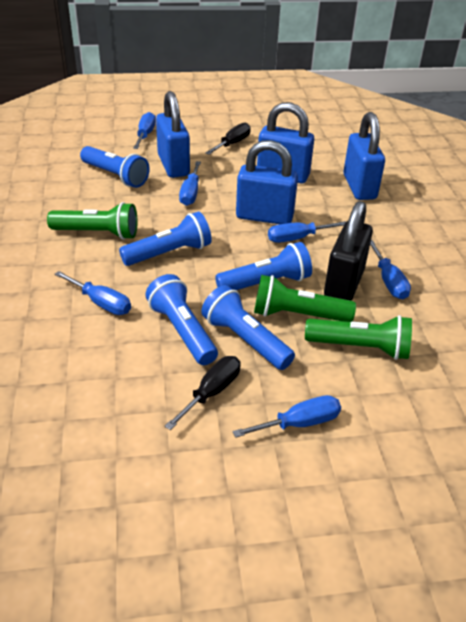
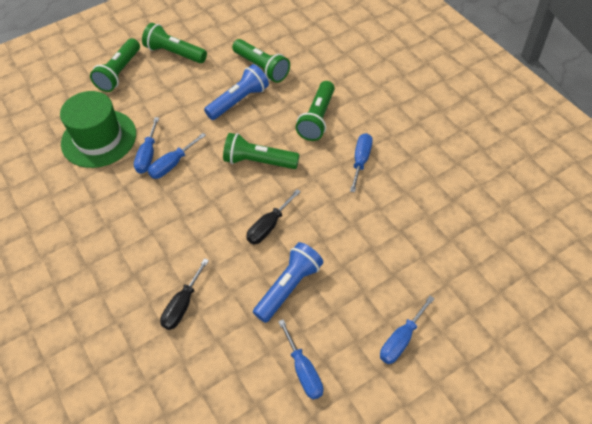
black padlock: [324,201,373,301] = 1 -> none = 0
blue flashlight: [80,146,150,188] [119,212,212,266] [145,274,218,365] [201,285,295,370] [215,242,312,290] = 5 -> [204,64,269,120] [253,242,323,323] = 2
blue padlock: [156,91,190,178] [236,140,298,224] [257,102,314,184] [343,112,385,200] = 4 -> none = 0
blue screwdriver: [55,271,131,315] [133,112,156,149] [179,161,201,206] [233,395,341,438] [268,221,346,243] [370,240,411,299] = 6 -> [134,117,159,174] [148,133,206,179] [278,319,323,400] [350,133,373,192] [380,296,435,364] = 5
green flashlight: [47,202,138,240] [254,275,356,322] [305,315,412,360] = 3 -> [90,38,140,92] [142,23,207,63] [223,133,299,169] [232,39,290,83] [296,81,335,141] = 5
green hat: none = 0 -> [60,91,136,168] = 1

